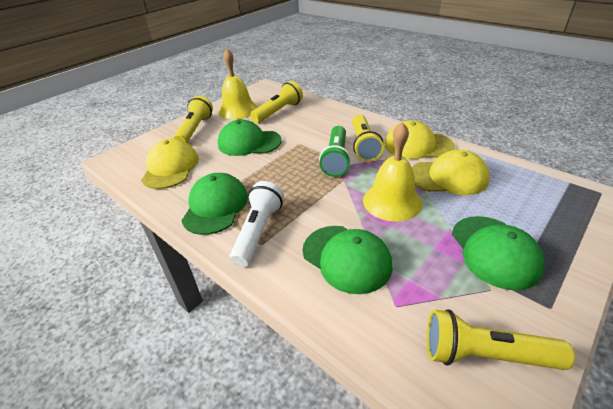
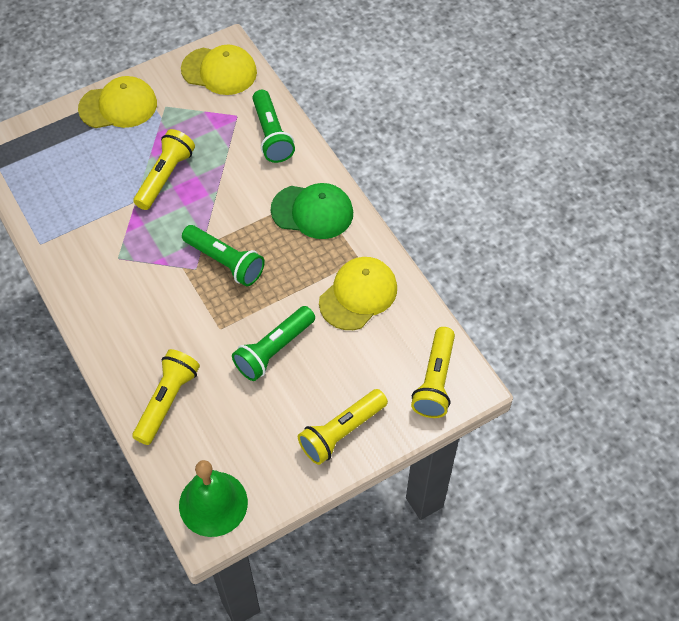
green bell: none = 0 -> [179,460,248,537] = 1
green cap: [181,173,248,235] [218,119,282,156] [303,226,392,294] [452,216,545,290] = 4 -> [271,183,353,239] = 1
green flashlight: [319,126,351,177] = 1 -> [182,225,265,286] [232,306,315,381] [252,90,295,163] = 3
white flashlight: [229,181,284,267] = 1 -> none = 0
yellow bell: [218,48,258,119] [363,122,422,222] = 2 -> none = 0

